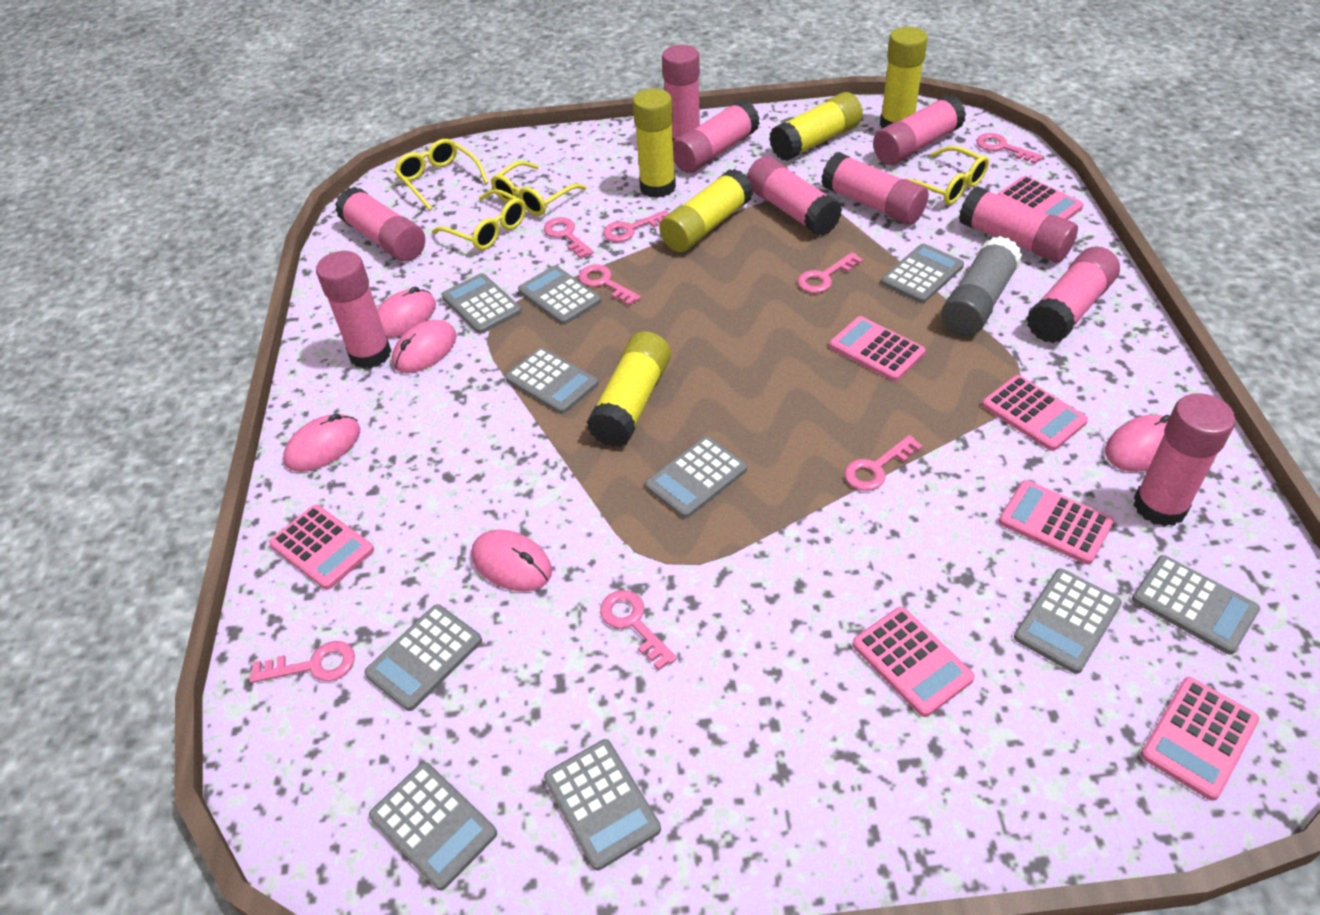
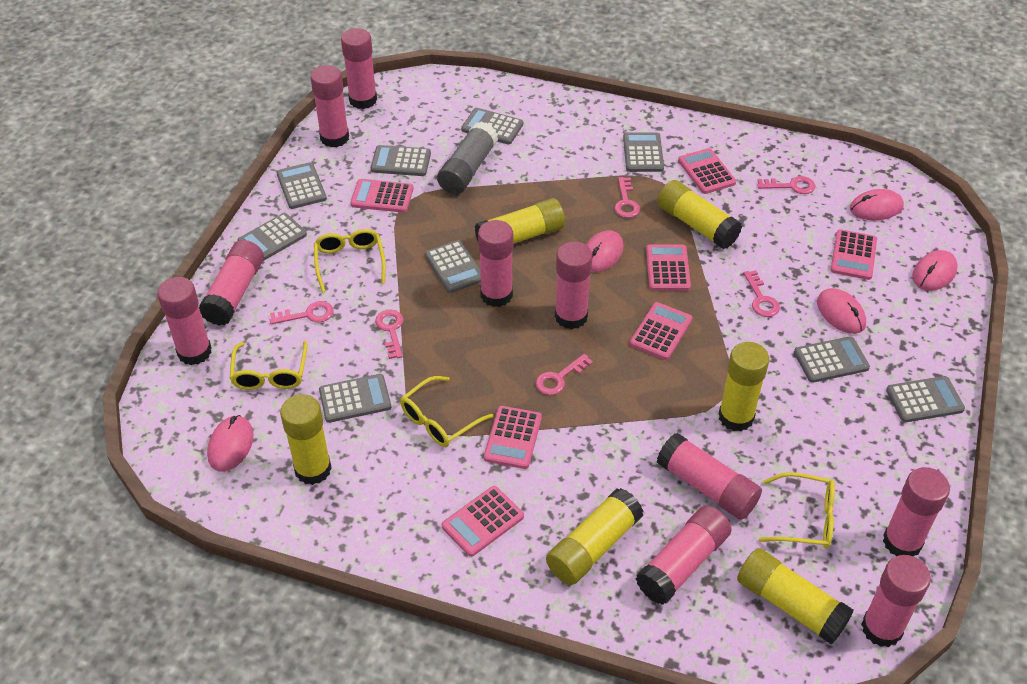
grey calculator: [364,604,482,711] [369,762,497,890] [442,273,522,334] [505,348,598,414] [518,266,601,325] [544,739,661,870] [645,436,747,518] [881,244,964,303] [1014,568,1122,674] [1132,555,1260,655] = 10 -> [237,213,307,261] [276,162,327,209] [319,374,391,423] [371,145,431,176] [425,240,481,293] [461,108,523,144] [623,132,664,172] [794,336,870,383] [886,376,965,422] = 9
pink key: [249,641,355,683] [544,217,594,259] [578,264,641,306] [600,590,677,670] [603,210,669,242] [798,252,863,293] [844,435,922,491] [976,133,1043,164] = 8 -> [270,301,333,324] [375,310,403,359] [536,354,593,395] [614,177,640,218] [744,270,780,317] [757,176,816,194] = 6
yellow glue stick: [587,331,671,447] [633,88,676,198] [659,169,753,252] [769,92,863,161] [880,27,928,129] = 5 -> [280,394,332,485] [475,198,565,244] [546,488,643,585] [657,180,742,249] [719,342,769,432] [737,548,854,645] = 6

